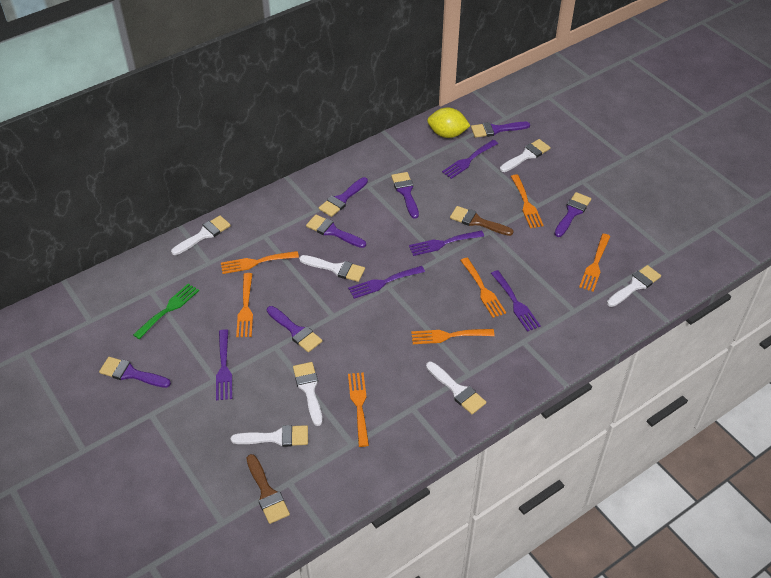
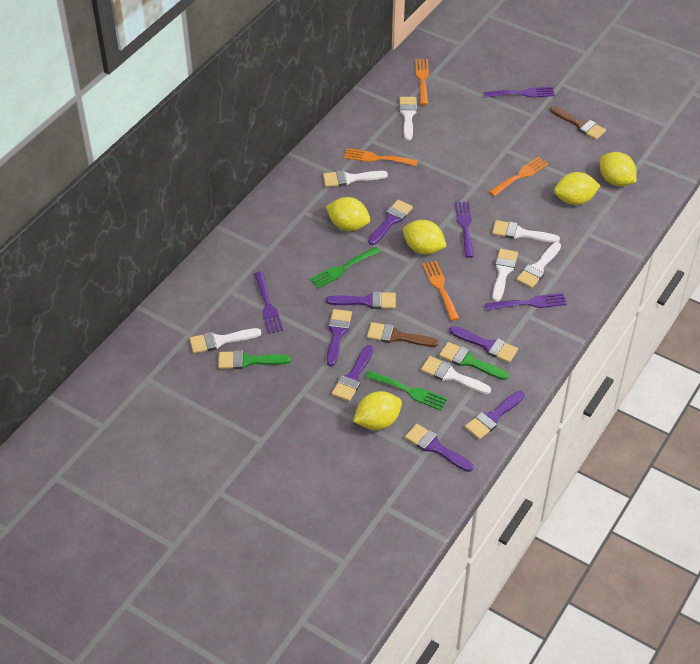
green brush: none = 0 -> [218,350,291,369] [439,342,509,380] = 2
green fork: [133,283,199,339] = 1 -> [310,247,380,289] [366,370,448,410] = 2
orange fork: [221,251,299,274] [236,273,253,337] [348,372,369,447] [411,329,495,344] [460,257,506,318] [511,174,544,228] [579,234,611,292] = 7 -> [344,148,418,166] [415,59,429,105] [422,261,459,321] [489,157,548,196] = 4
purple fork: [216,329,232,400] [348,266,425,299] [409,231,484,256] [442,140,498,179] [491,270,541,332] = 5 -> [254,271,283,334] [455,202,474,258] [484,87,555,98] [485,293,567,311] = 4
yellow lemon: [427,107,470,138] = 1 -> [326,197,370,231] [353,391,402,430] [403,220,447,254] [554,172,600,205] [600,152,637,186] = 5

